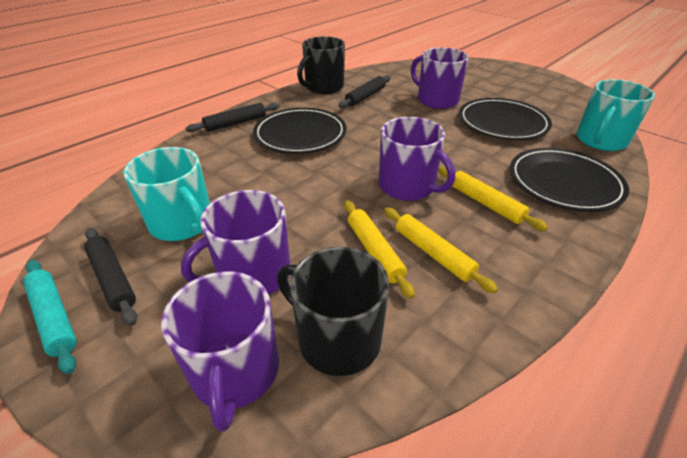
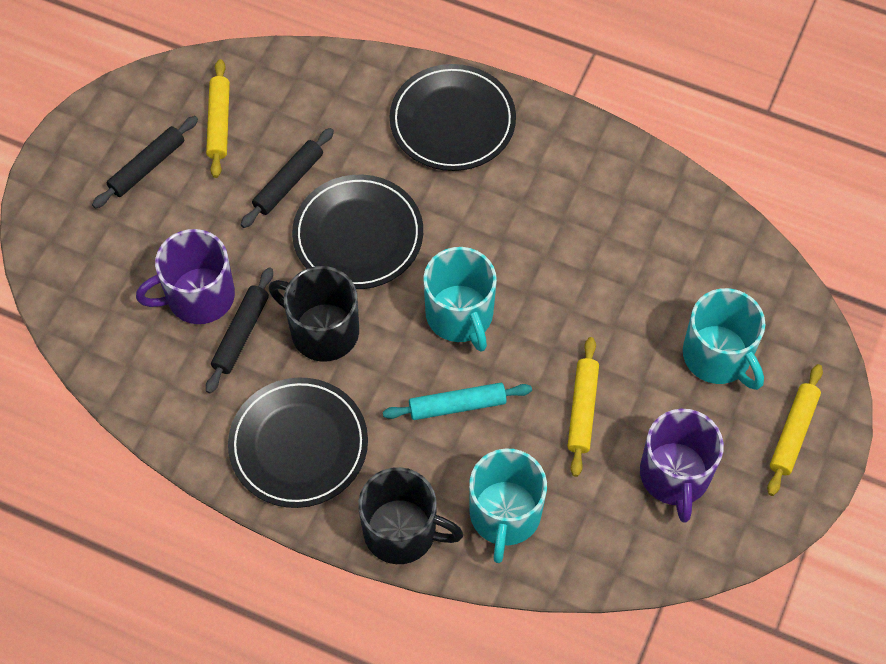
purple mug: [161,271,279,432] [181,190,290,295] [379,117,455,201] [411,48,469,109] = 4 -> [136,229,235,324] [640,409,724,523] = 2
turquoise mug: [124,147,210,241] [576,79,655,151] = 2 -> [423,247,497,352] [469,449,547,563] [683,288,765,390] = 3

